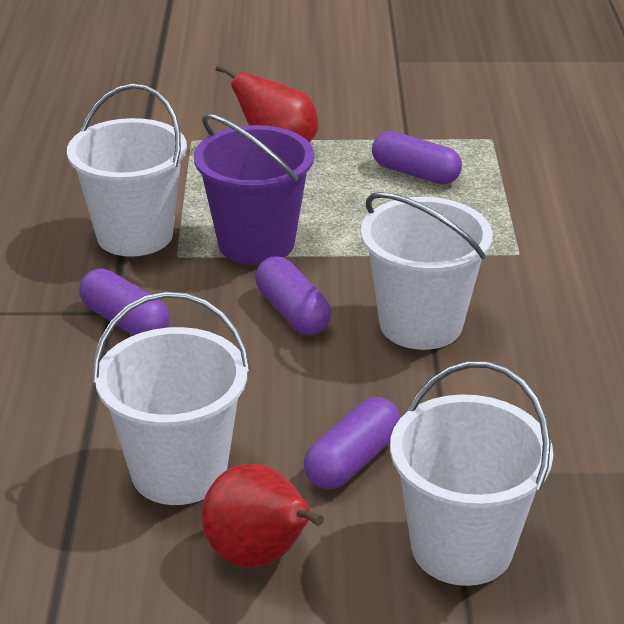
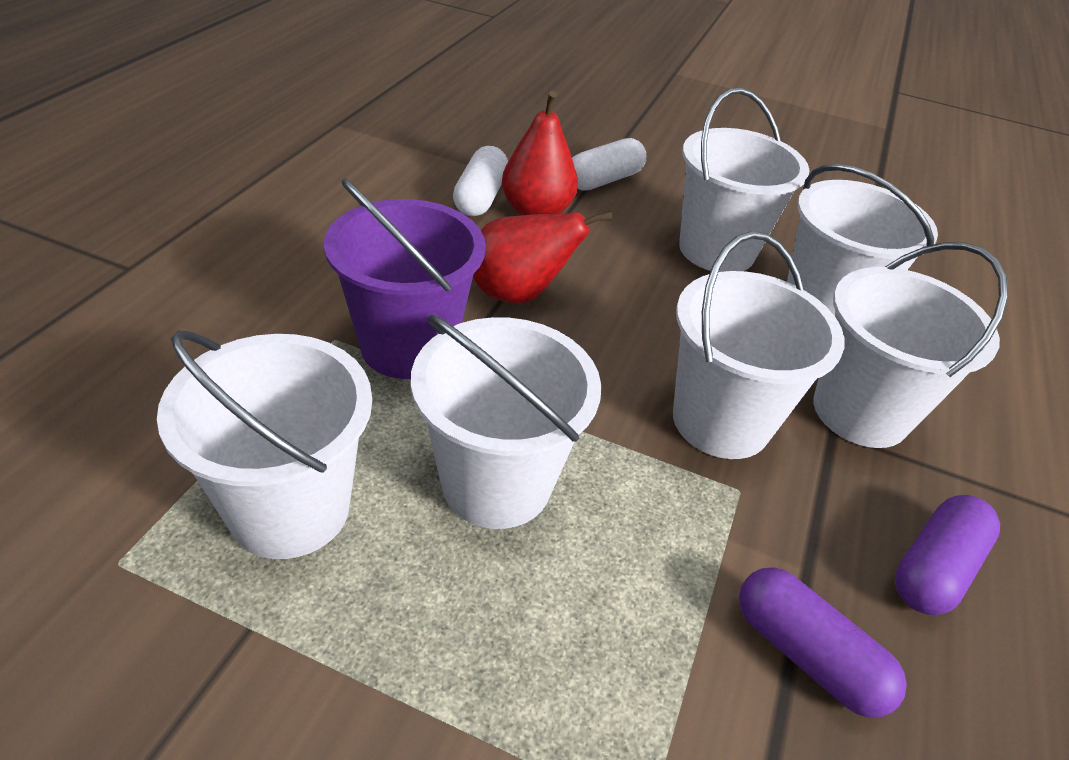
purple capsule: [79,269,170,336] [255,256,331,335] [304,397,401,489] [372,131,462,184] = 4 -> [739,567,907,718] [895,495,1000,615] = 2
white bucket: [67,83,187,257] [92,292,250,505] [361,192,493,350] [390,361,553,586] = 4 -> [157,330,372,559] [411,314,601,529] [673,231,845,459] [679,88,809,272] [787,164,938,316] [813,242,1008,448] = 6
white capsule: none = 0 -> [453,146,508,216] [572,138,647,190] = 2

